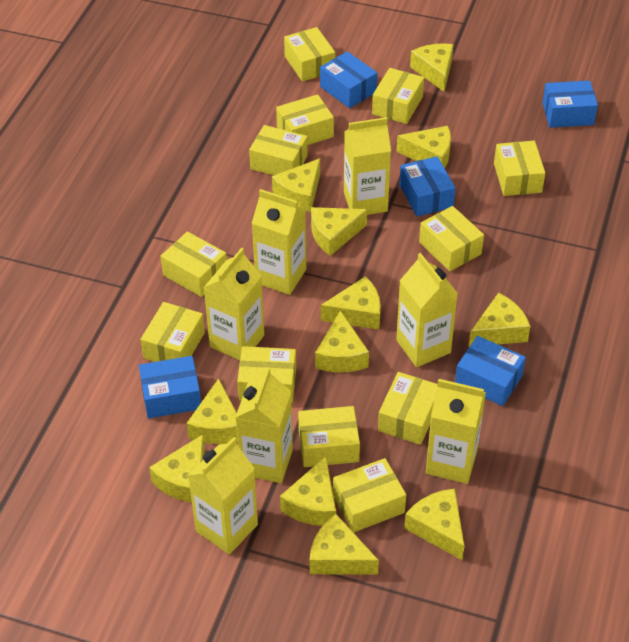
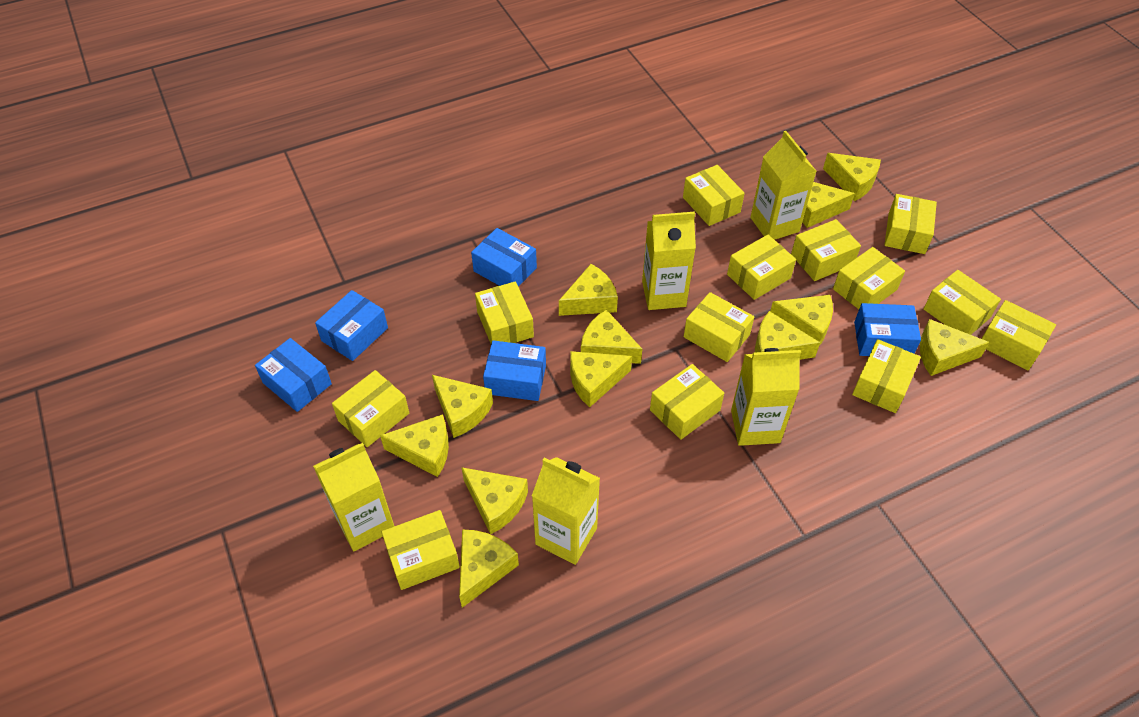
yellow box: [141,302,205,362] [161,232,227,297] [237,346,296,403] [249,125,308,175] [276,94,334,145] [284,27,335,82] [298,406,360,467] [333,458,406,533] [372,68,424,124] [378,372,438,445] [419,206,484,271] [494,141,545,196] = 12 -> [332,370,409,447] [382,510,460,590] [475,281,534,344] [650,364,724,440] [683,165,745,226] [684,292,754,362] [727,235,796,300] [791,219,861,281] [833,247,905,309] [852,339,921,413] [884,194,937,254] [924,270,1001,335] [982,300,1056,370] = 13
yellow carton: [188,437,258,554] [203,248,264,360] [235,367,293,483] [252,189,306,295] [344,117,391,215] [396,253,458,367] [426,379,486,484] = 7 -> [313,443,394,551] [532,457,600,565] [642,212,696,310] [731,348,801,446] [750,131,817,240] = 5

